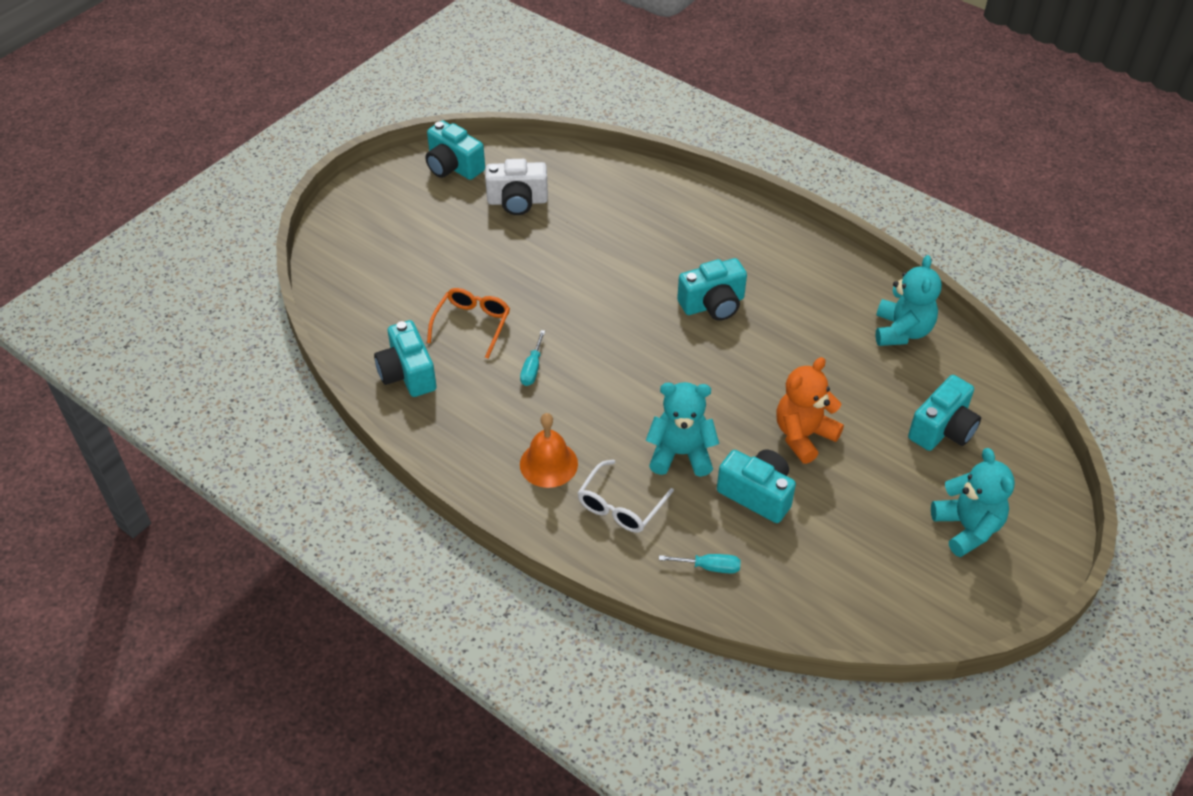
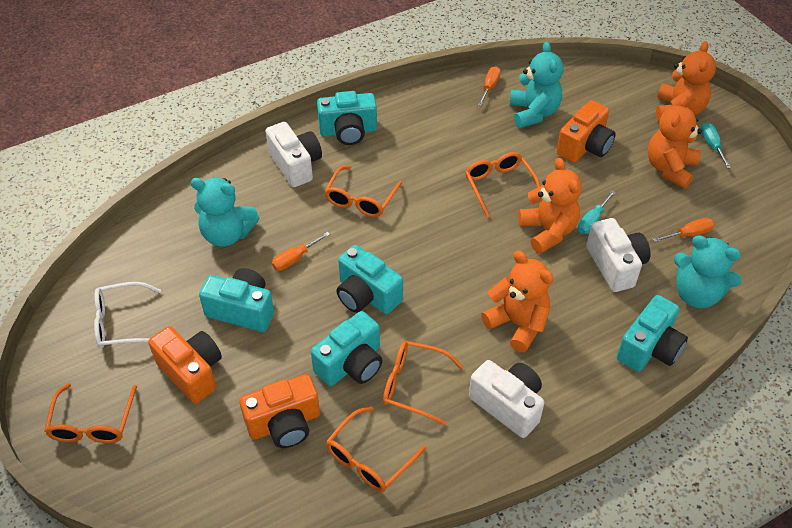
orange bell: [520,413,578,488] = 1 -> none = 0
orange camera: none = 0 -> [148,326,222,404] [239,374,320,448] [556,100,615,163] = 3
orange glasses: [427,288,510,359] = 1 -> [44,383,137,443] [324,166,402,217] [326,407,426,492] [383,341,464,425] [465,152,541,218] = 5
orange screwdriver: none = 0 -> [272,232,330,271] [478,66,501,106] [653,218,715,242] = 3
orange teddy bear: [777,357,844,464] = 1 -> [481,251,554,352] [518,158,582,254] [648,95,702,189] [656,41,716,121] = 4
white camera: [485,159,548,215] = 1 -> [265,122,322,187] [469,360,544,438] [586,218,650,292] = 3

